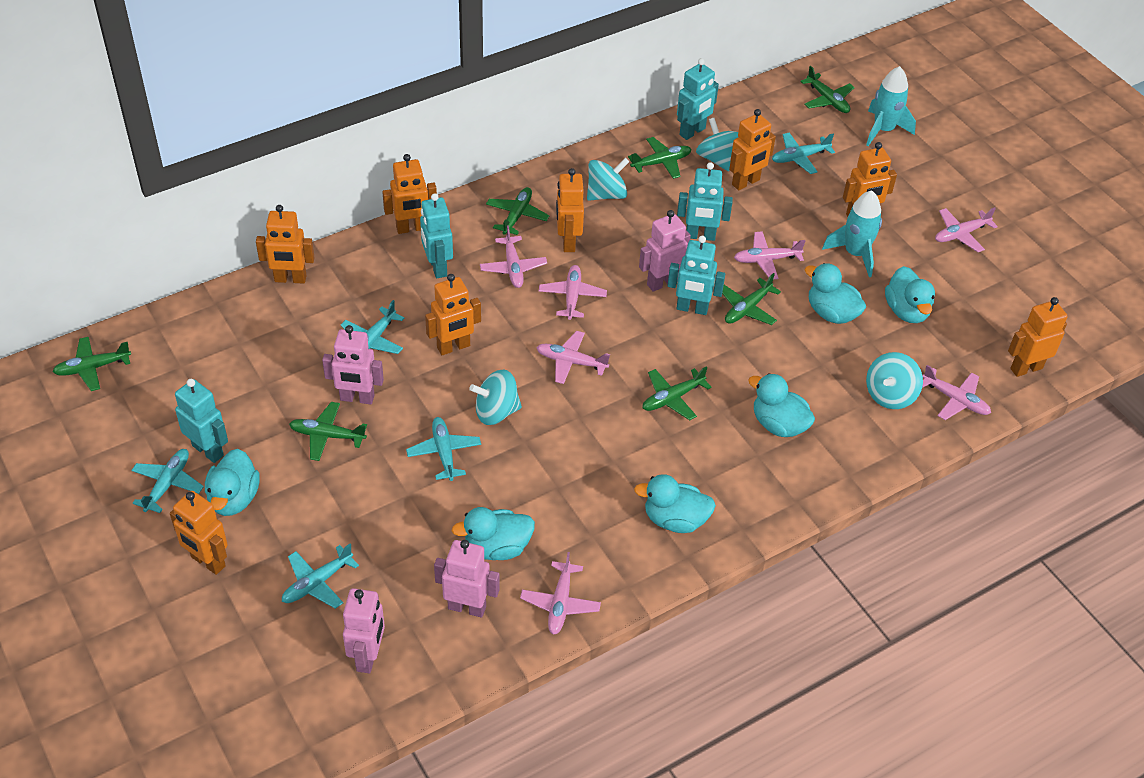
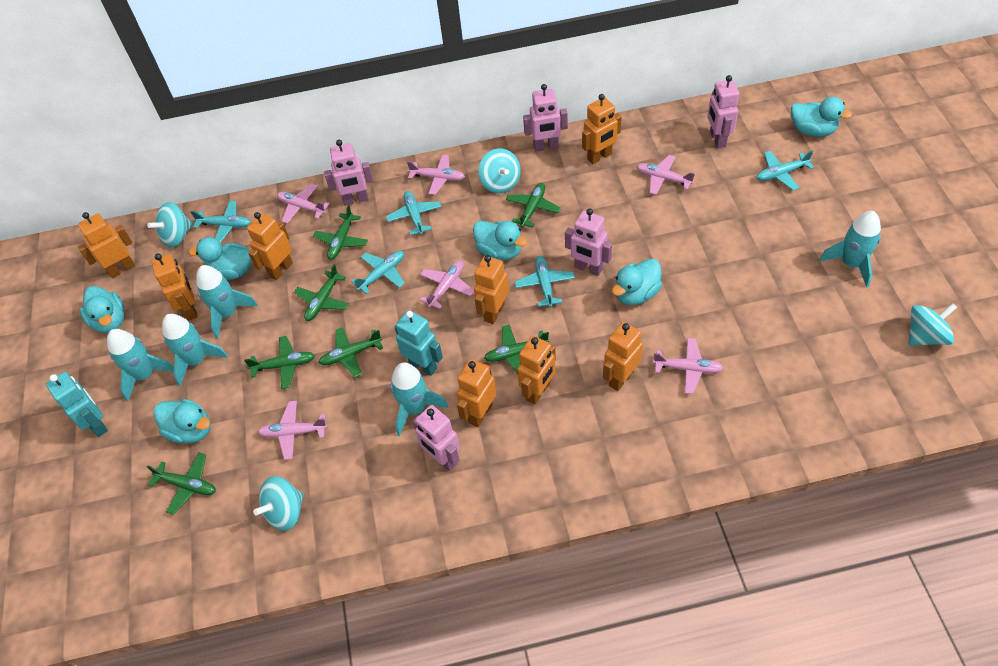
pink plane: [480,225,547,288] [520,552,601,635] [536,331,610,384] [539,265,607,320] [734,231,805,280] [922,365,991,420] [935,207,998,252] = 7 -> [258,401,328,460] [277,184,330,224] [407,154,465,195] [420,260,474,309] [636,155,695,195] [653,338,723,394] = 6
pink robot: [322,325,384,404] [343,588,385,673] [434,540,499,618] [639,210,691,292] = 4 -> [324,140,373,206] [413,405,460,471] [523,84,568,151] [565,209,612,276] [707,75,739,148] = 5
turquoise robot: [175,379,228,463] [420,193,453,278] [667,236,725,315] [677,58,719,140] [677,162,733,241] = 5 -> [46,372,108,437] [395,310,443,376] = 2
turquoise rocket: [822,190,882,277] [866,66,916,146] = 2 -> [107,329,174,401] [162,314,228,386] [196,265,258,339] [391,362,448,436] [819,211,881,288] = 5

